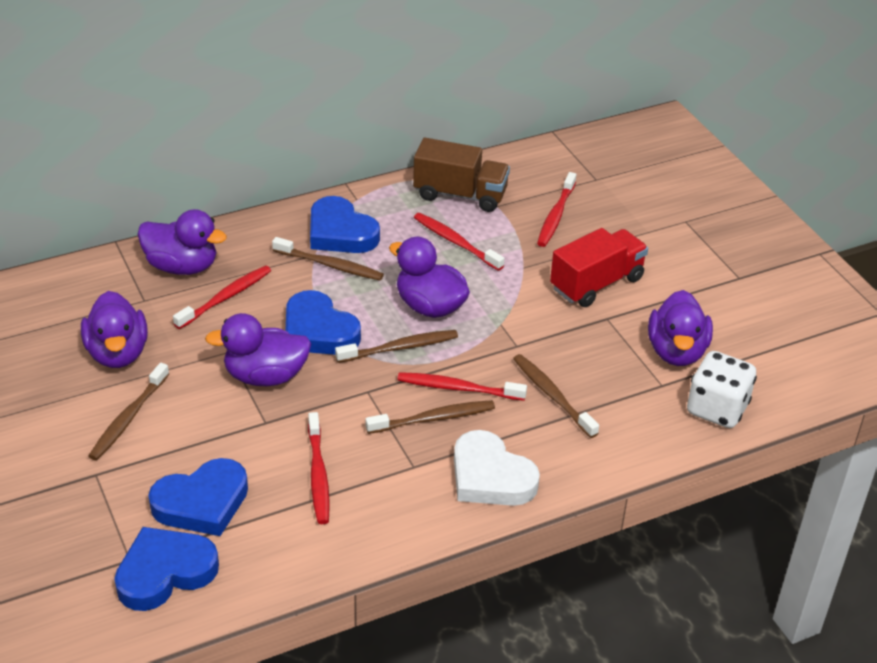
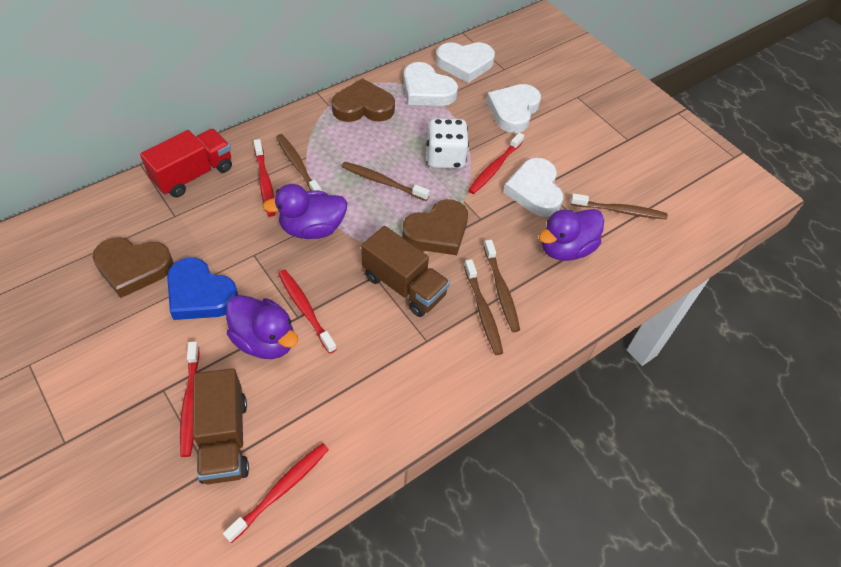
blue heart: [115,527,219,611] [148,458,248,536] [285,290,361,355] [310,196,380,253] = 4 -> [167,257,238,320] = 1
brown heart: none = 0 -> [93,237,174,298] [332,78,395,122] [402,199,468,255] = 3
brown truck: [413,138,510,212] = 1 -> [193,368,249,484] [361,226,450,317] = 2
purple duck: [81,291,148,368] [137,209,227,275] [205,313,311,386] [389,237,470,318] [648,290,713,366] = 5 -> [226,295,298,359] [262,184,347,239] [539,209,604,261] = 3
white heart: [454,430,540,506] = 1 -> [403,62,458,106] [436,42,495,83] [487,84,541,133] [503,158,563,217] = 4

